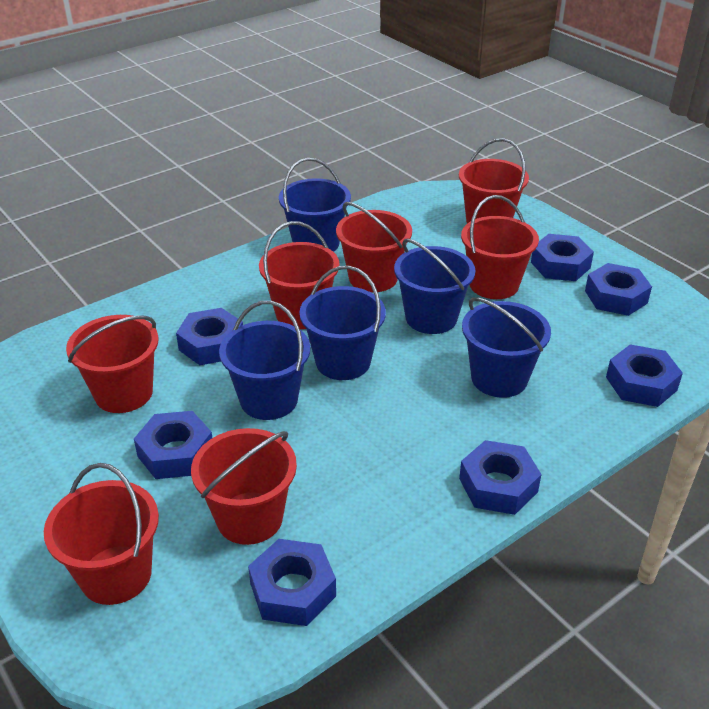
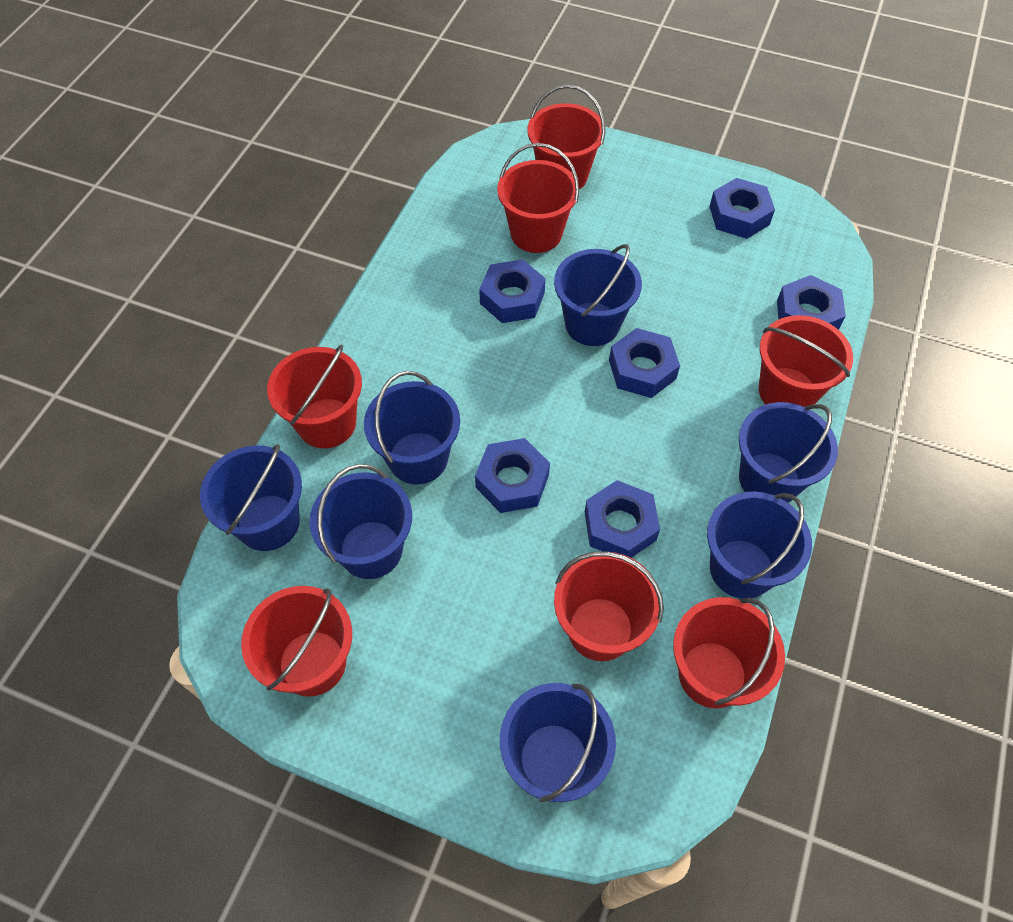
blue bucket: [219,301,310,420] [279,158,351,252] [299,266,386,380] [394,238,476,334] [462,297,551,398] = 5 -> [200,444,302,551] [309,464,412,579] [364,371,460,485] [500,683,616,802] [554,244,642,346] [707,492,812,599] [739,402,838,503] = 7
blue nut: [134,411,212,479] [176,308,243,365] [248,539,336,626] [459,440,542,515] [531,234,594,281] [585,263,652,316] [606,345,683,407] = 7 -> [475,438,550,513] [479,259,546,323] [585,480,660,558] [609,328,680,398] [709,178,775,239] [777,275,846,330] = 6

